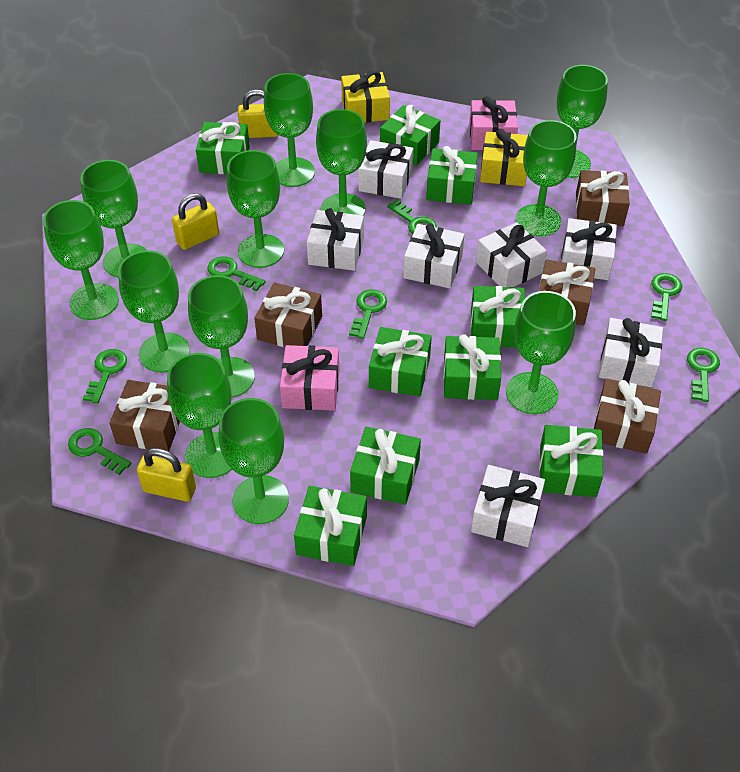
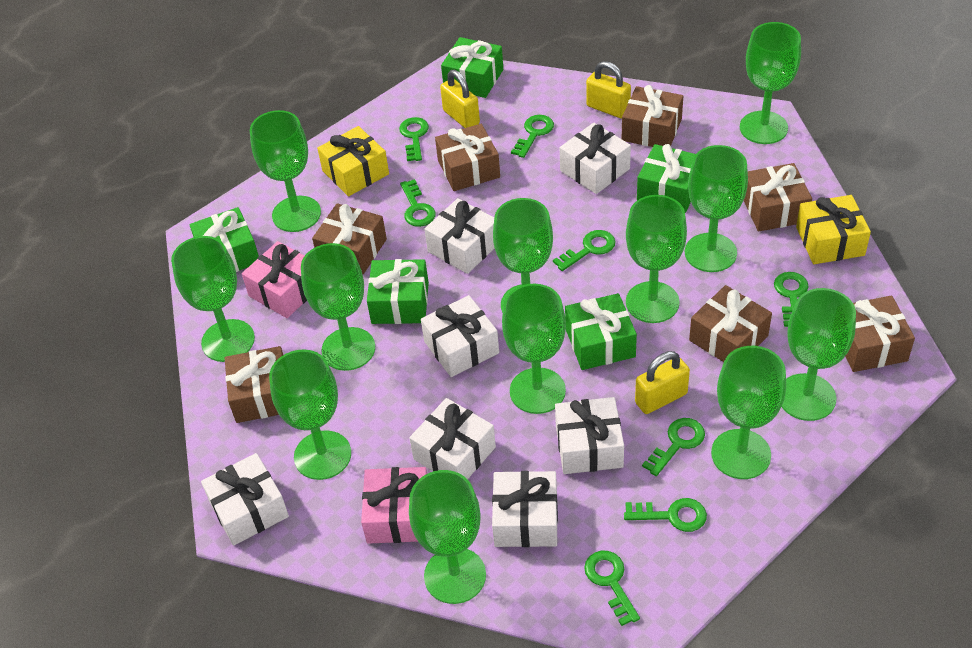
brown gift: [109,380,180,451] [254,282,322,347] [539,259,595,325] [576,170,630,226] [594,378,661,454] = 5 -> [225,346,283,423] [312,203,387,274] [435,124,500,191] [622,85,683,147] [689,285,772,362] [744,163,812,232] [845,295,915,372] = 7
green gift: [196,122,250,174] [294,486,367,566] [350,427,421,505] [369,327,432,397] [380,105,440,166] [426,146,478,204] [443,334,501,400] [471,286,525,347] [539,425,603,497] = 9 -> [189,207,259,272] [367,259,429,324] [441,37,503,98] [565,293,637,370] [637,144,696,213] = 5
green key: [68,428,131,475] [83,349,127,404] [207,256,266,291] [349,289,387,339] [387,200,437,234] [651,273,682,321] [687,348,720,402] = 7 -> [399,117,429,161] [400,179,436,227] [511,115,554,158] [553,230,615,271] [584,551,640,626] [624,498,707,532] [642,418,705,476] [774,272,809,327] = 8

